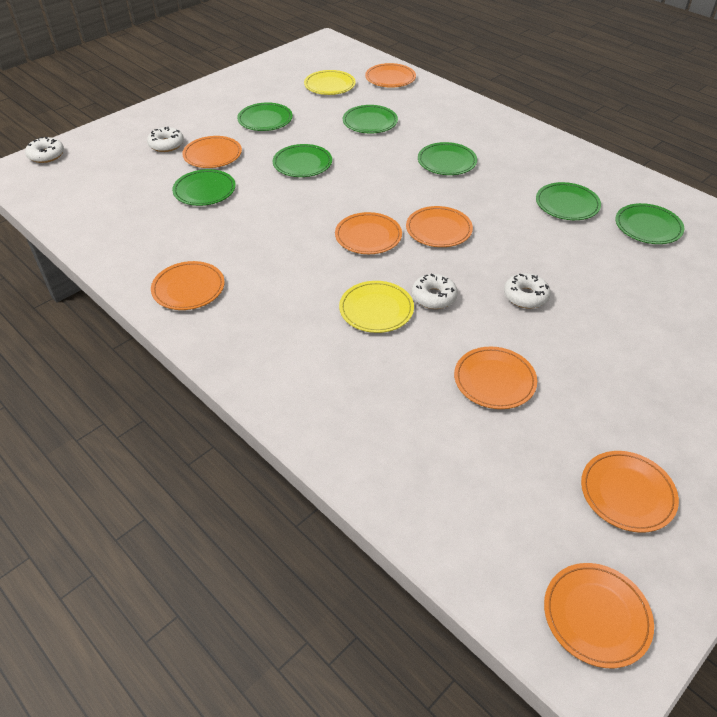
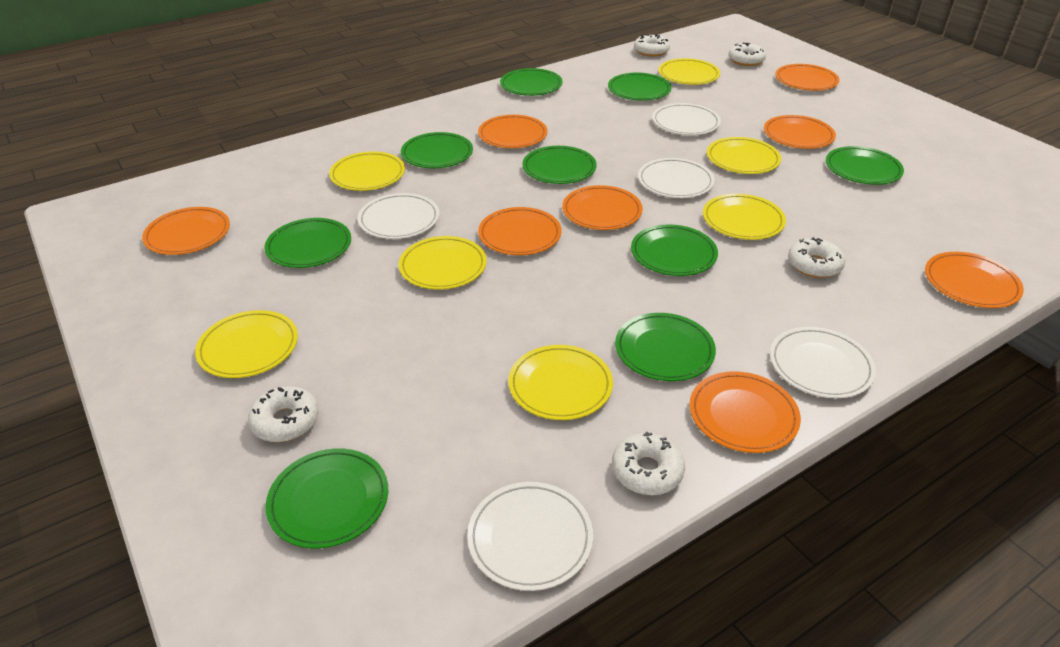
green plate: [172,169,236,206] [237,103,293,131] [273,144,332,177] [343,105,398,134] [418,142,477,175] [536,182,601,220] [615,203,684,244] = 7 -> [264,218,351,268] [265,448,388,549] [401,132,473,168] [500,68,563,96] [522,146,597,184] [608,73,671,101] [615,313,716,381] [631,224,718,276] [826,146,904,185] = 9
white donut: [25,137,64,163] [147,126,184,152] [412,274,458,309] [504,273,551,309] = 4 -> [248,386,319,442] [612,432,685,495] [634,34,670,57] [728,42,766,66] [788,237,845,278] = 5
white plate: none = 0 -> [358,193,439,239] [467,482,593,591] [638,158,715,198] [652,103,721,135] [770,327,876,398] = 5
yellow plate: [304,70,356,95] [339,281,414,333] = 2 -> [195,310,298,378] [329,152,405,191] [399,236,487,290] [508,345,613,420] [658,58,720,85] [703,194,786,240] [707,137,781,174] = 7

